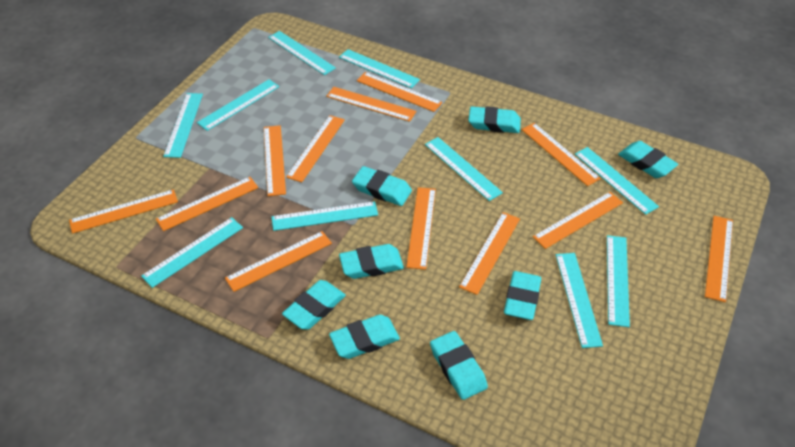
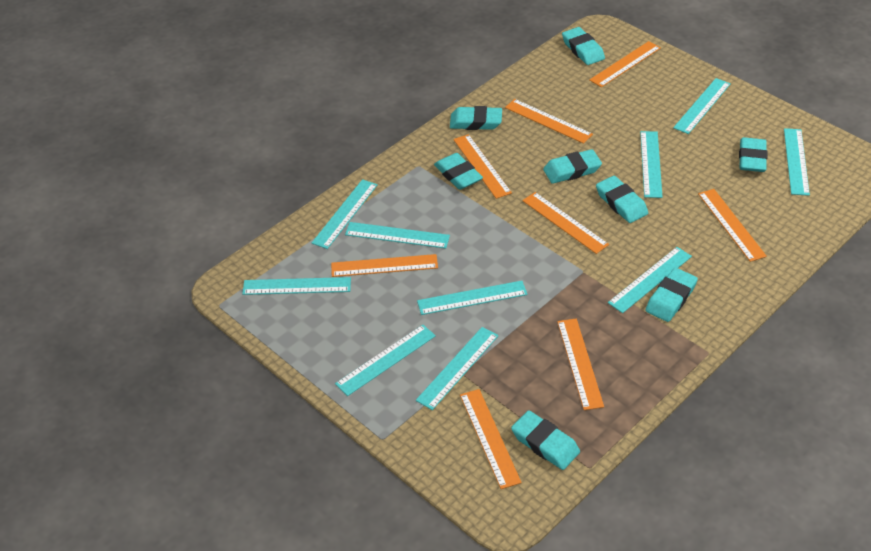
orange ruler: [69,189,178,234] [156,177,258,231] [225,231,332,292] [264,125,286,196] [286,115,345,182] [326,87,416,122] [357,72,442,112] [406,187,436,270] [459,212,520,295] [522,123,601,186] [533,192,623,249] [705,216,733,302] = 12 -> [331,254,438,277] [453,134,512,199] [460,389,522,489] [505,99,593,144] [522,192,609,254] [557,319,604,410] [590,41,661,87] [698,189,767,262] = 8

